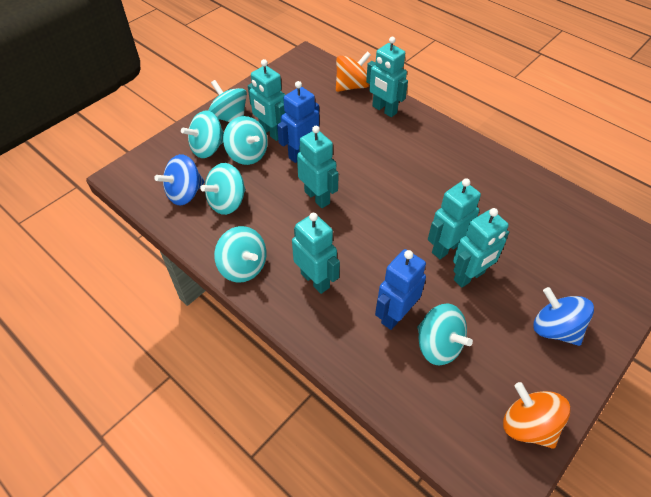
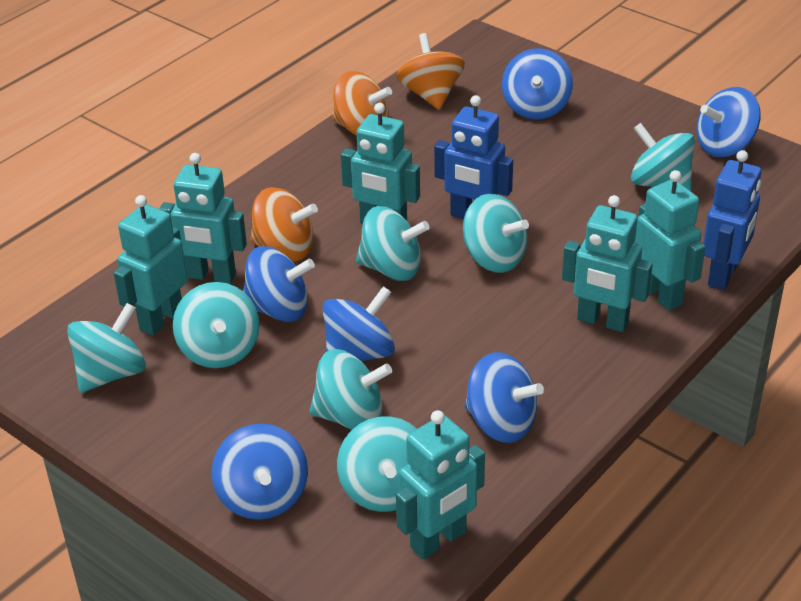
blue spinning top: [155,154,205,206] [534,287,594,346] = 2 -> [212,424,308,520] [243,246,315,322] [323,286,395,361] [464,352,544,443] [502,48,573,119] [697,87,761,157] = 6
orange spinning top: [336,51,371,92] [503,382,571,449] = 2 -> [250,187,318,262] [332,71,392,136] [397,33,465,110] = 3
turquoise spinning top: [181,110,224,158] [200,163,246,215] [208,80,247,122] [214,226,266,283] [223,116,268,165] [417,303,473,365] = 6 -> [67,303,146,393] [173,282,259,368] [309,349,392,430] [337,416,417,512] [356,206,429,281] [463,194,529,273] [631,123,695,191] = 7

